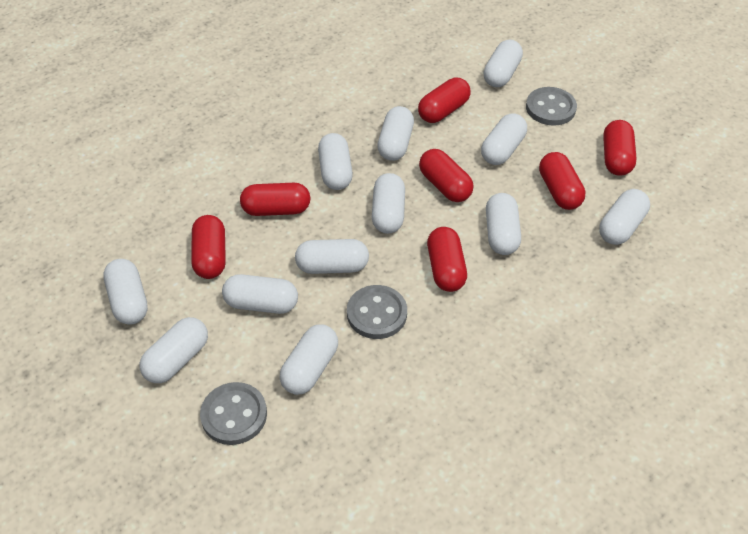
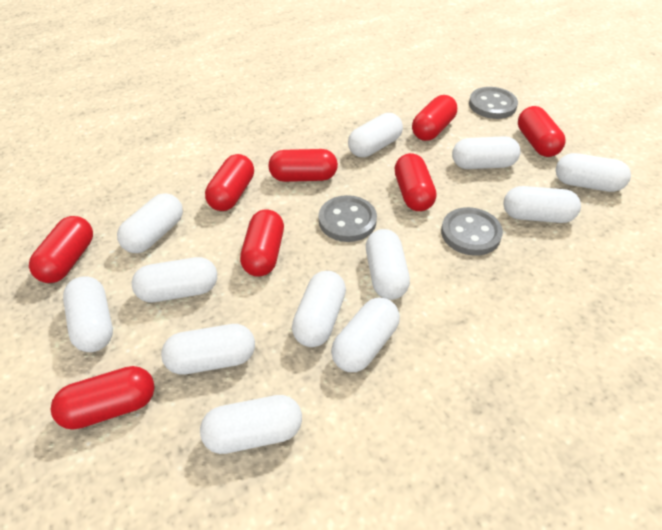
red capsule: [191,215,226,279] [240,183,310,216] [418,78,471,123] [419,149,473,202] [427,227,467,292] [539,152,586,210] [603,120,637,176] = 7 -> [29,216,93,283] [51,366,155,430] [205,154,254,211] [240,210,284,277] [268,149,338,182] [395,153,436,211] [412,95,457,141] [518,106,566,157] = 8

